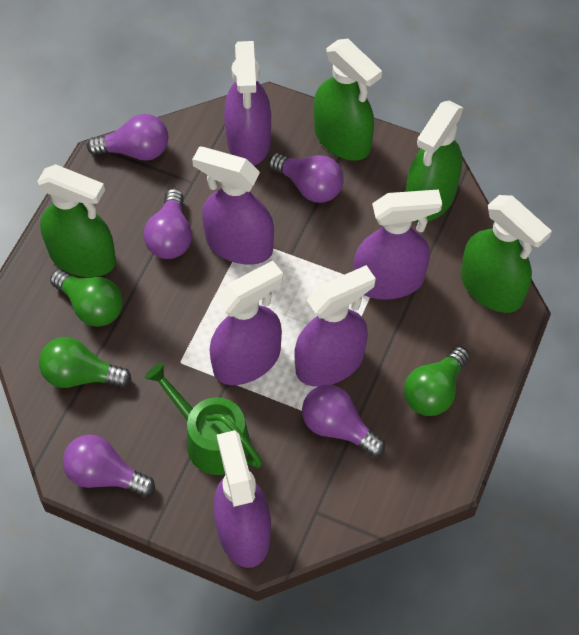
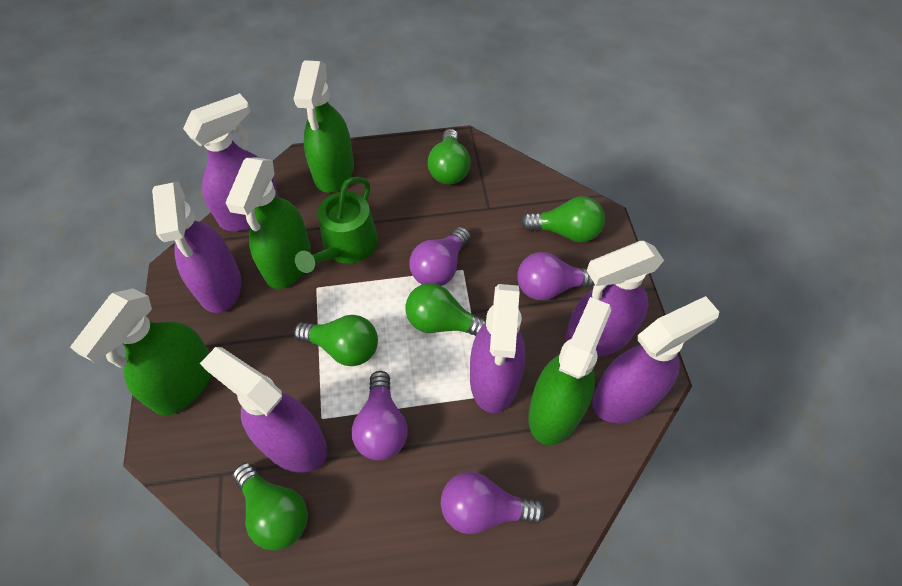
green light bulb: [39,337,132,388] [50,269,123,327] [404,346,470,416] = 3 -> [233,463,308,551] [293,315,378,366] [405,283,486,336] [428,129,471,184] [521,197,605,242] = 5
purple light bulb: [63,435,155,496] [87,114,168,161] [143,189,192,259] [269,153,344,203] [302,385,385,457] = 5 -> [352,371,408,460] [410,227,470,286] [441,472,545,534] [517,252,595,300] = 4

